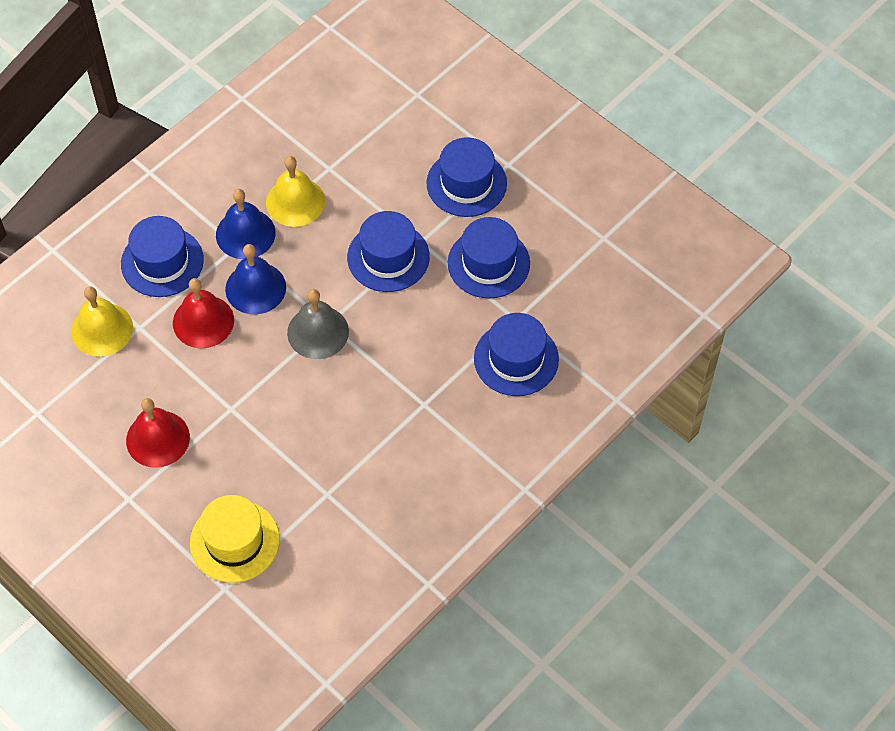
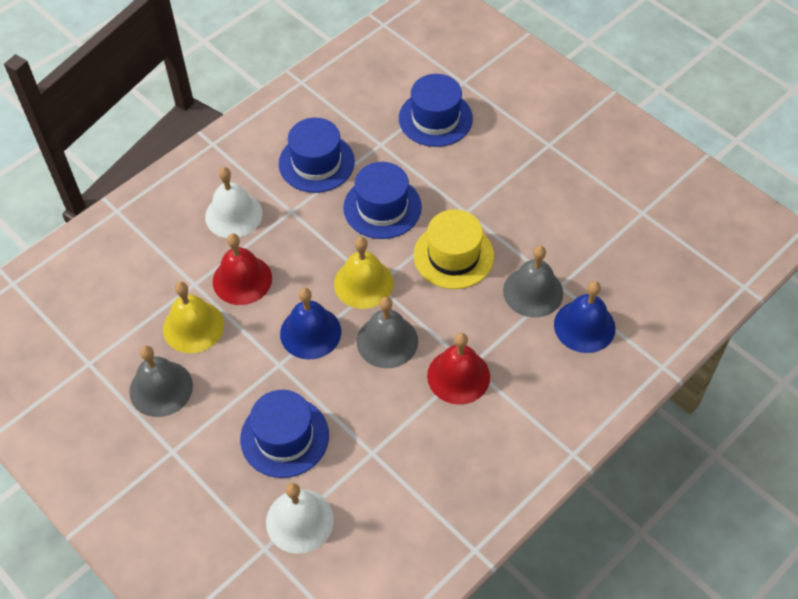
blue hat: [121,216,204,297] [347,211,430,292] [426,137,507,217] [448,217,530,298] [474,313,559,396] = 5 -> [240,390,329,478] [279,118,355,193] [343,162,422,239] [399,74,473,147] = 4
grey bell: [287,289,349,359] = 1 -> [129,346,193,417] [357,297,418,368] [503,246,563,318] = 3
white bell: none = 0 -> [205,167,263,238] [266,483,334,554] = 2

